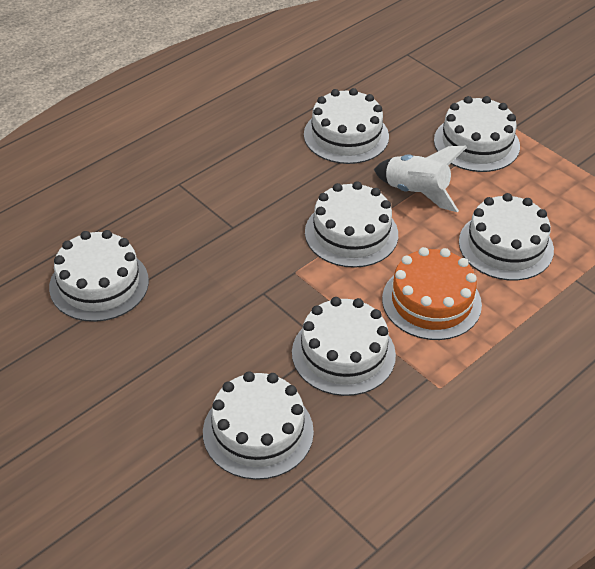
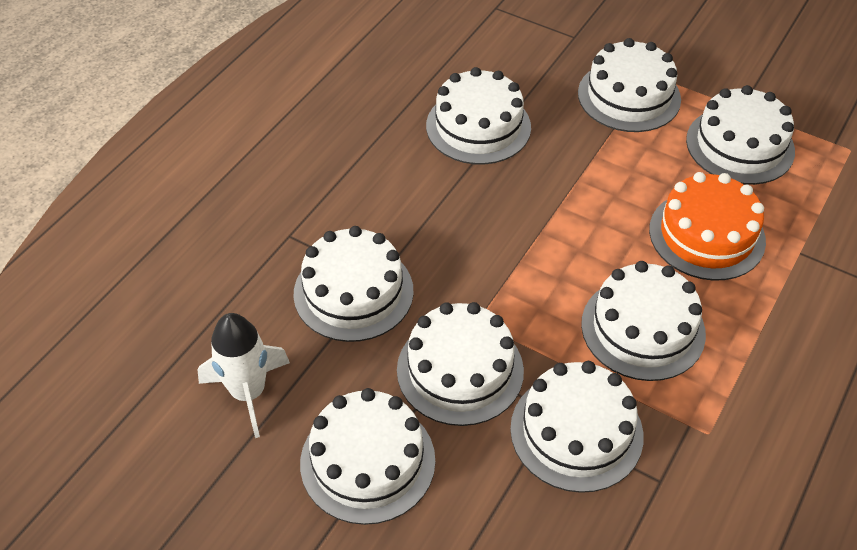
white cake: [49,230,149,322] [203,371,314,480] [292,297,396,396] [304,88,389,164] [305,181,398,268] [434,96,520,172] [459,193,554,280] = 7 -> [293,226,414,342] [300,388,435,525] [397,302,524,426] [426,67,531,165] [510,361,644,493] [578,38,681,132] [581,261,706,381] [686,85,795,185] = 8

